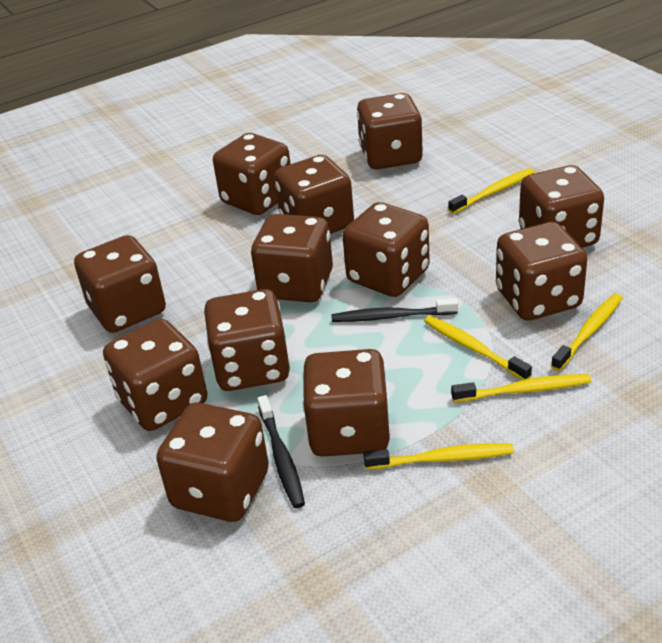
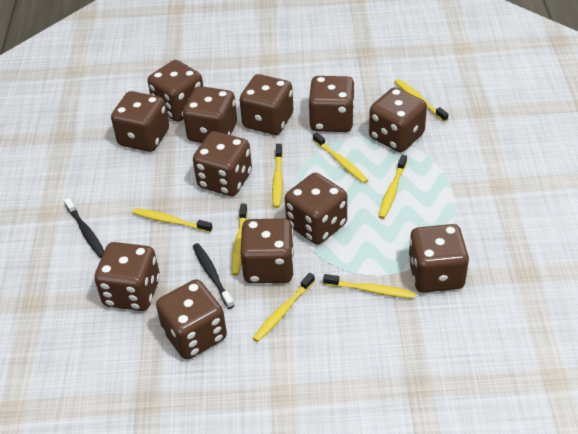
yellow toothbrush: [363,443,514,470] [424,316,532,380] [448,168,535,214] [451,374,591,402] [551,293,623,371] = 5 -> [133,208,212,233] [232,204,248,276] [253,273,315,342] [272,144,283,208] [313,132,368,184] [323,274,415,299] [378,155,407,219] [394,79,448,122] = 8

